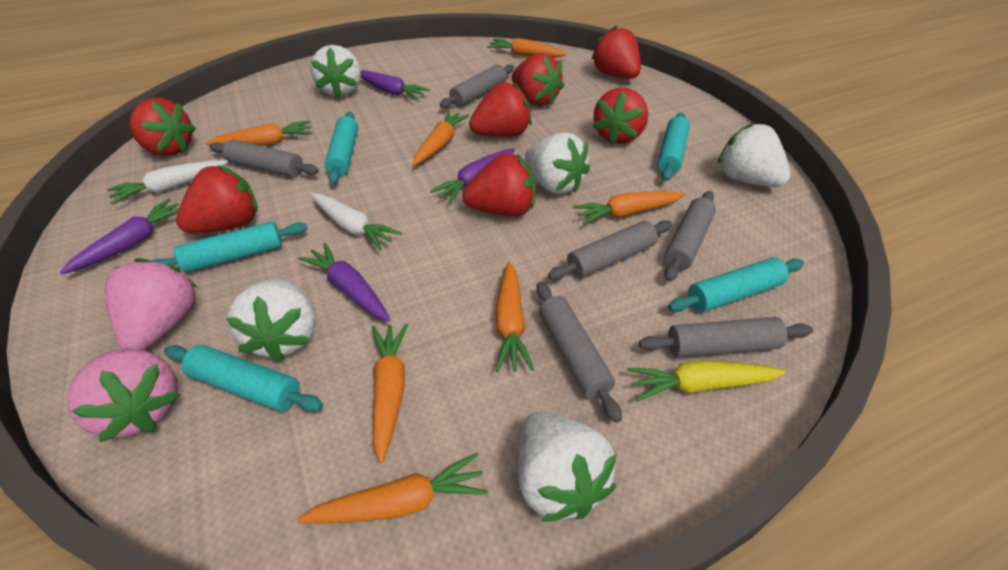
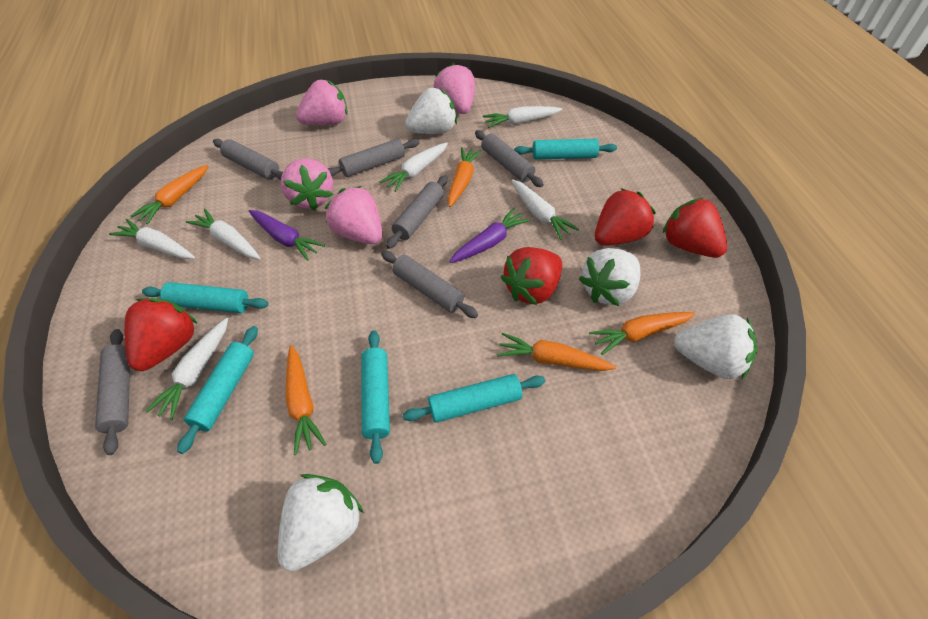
orange carrot: [206,120,312,146] [297,453,488,524] [372,323,408,463] [413,111,470,165] [487,38,567,57] [495,261,534,372] [573,192,685,225] = 7 -> [131,165,208,224] [285,345,326,455] [448,147,482,207] [497,333,616,371] [589,312,695,355] = 5
pink strawberry: [67,349,180,442] [105,258,198,350] = 2 -> [281,158,334,210] [296,80,348,125] [325,186,382,244] [433,63,475,114] = 4
purple carrot: [59,199,179,275] [298,243,390,321] [361,70,430,100] [430,148,515,203] = 4 -> [249,210,325,261] [449,208,530,263] = 2
red strawberry: [129,98,196,156] [176,165,258,233] [462,153,536,217] [469,82,532,137] [511,53,564,106] [591,26,641,79] [593,88,648,145] = 7 -> [124,298,198,371] [501,247,562,305] [595,188,656,246] [662,198,727,258] = 4
white carrot: [107,160,228,205] [310,193,402,250] = 2 -> [109,219,195,259] [145,318,228,420] [186,209,260,259] [380,143,448,192] [483,106,562,128] [511,179,579,240] = 6
white strawberry: [226,279,316,362] [311,45,361,98] [518,412,616,522] [525,132,590,194] [718,122,790,187] = 5 -> [278,474,364,572] [405,88,457,134] [579,248,640,306] [674,314,758,379] = 4
yellow carrot: [627,360,785,402] = 1 -> none = 0

